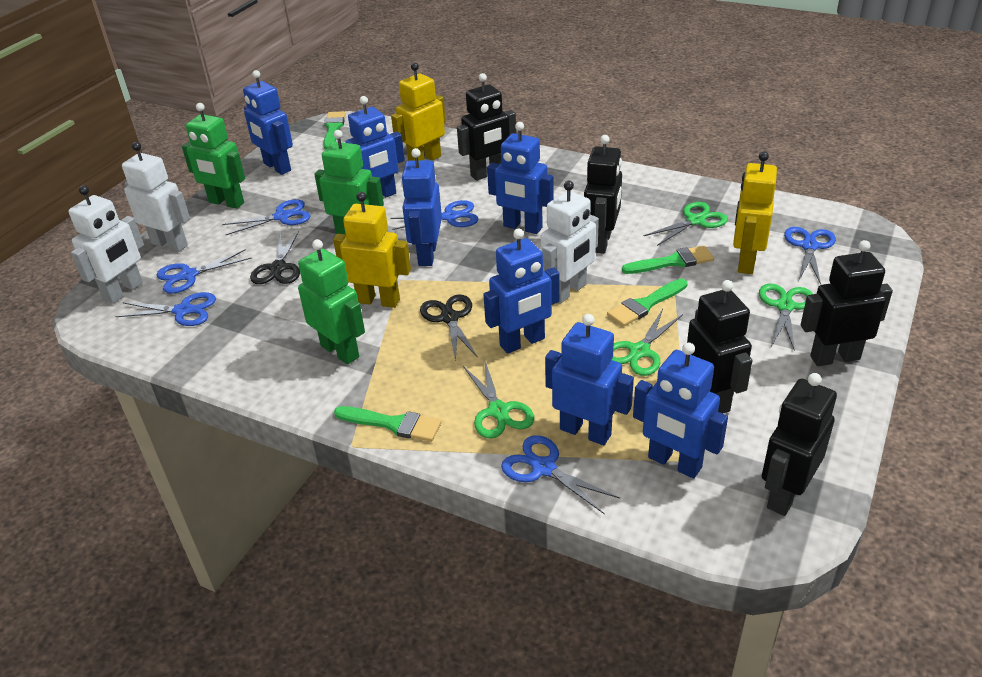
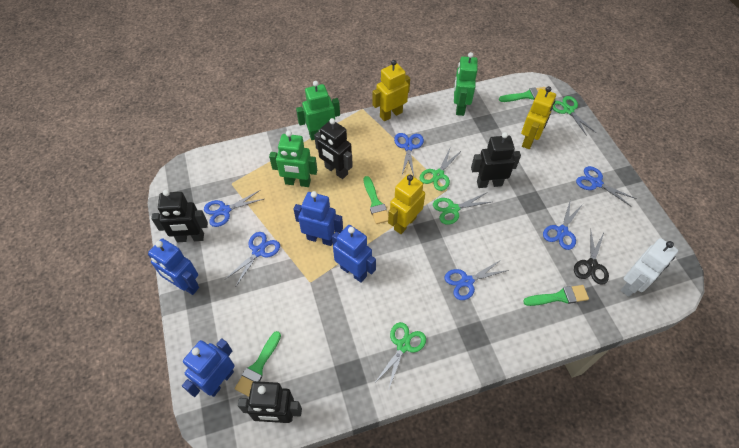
black robot: [457,73,516,181] [584,135,622,254] [687,280,753,414] [762,373,837,516] [801,240,893,366] = 5 -> [151,190,208,242] [238,381,302,423] [314,118,353,179] [471,132,521,188] = 4
black scissors: [250,231,300,284] [420,294,478,361] = 2 -> [574,228,609,285] = 1
blue robot: [243,70,293,175] [345,96,405,197] [401,148,442,266] [483,229,560,354] [487,122,554,234] [545,314,634,445] [633,342,728,479] = 7 -> [148,238,199,295] [182,338,235,397] [293,191,343,246] [332,225,376,283] = 4
white robot: [69,185,144,304] [122,142,190,252] [541,181,599,304] = 3 -> [620,238,678,297] = 1

